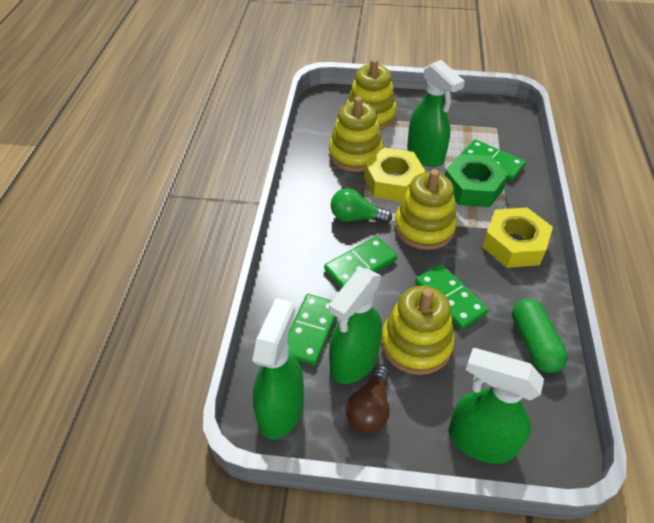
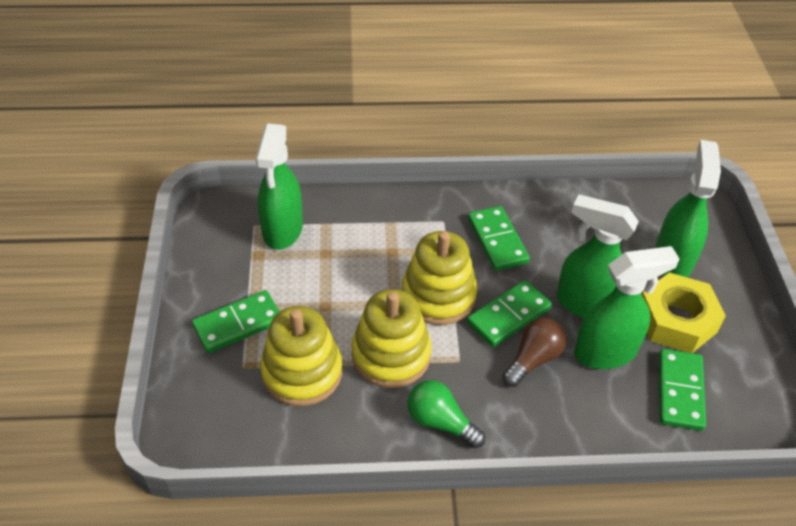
green capsule: [512,299,568,373] = 1 -> none = 0
green nut: [445,154,508,207] = 1 -> none = 0
yellow nut: [364,148,426,202] [482,207,553,268] = 2 -> [642,272,726,353] = 1
yellow stacking toy: [329,96,383,172] [346,59,397,130] [381,286,454,375] [394,169,457,250] = 4 -> [260,306,342,406] [351,289,432,388] [402,231,477,325] = 3

